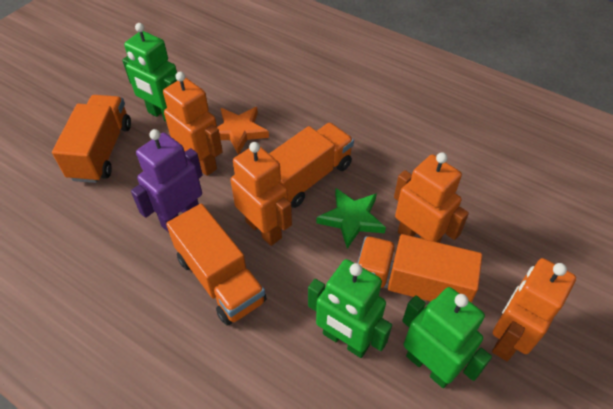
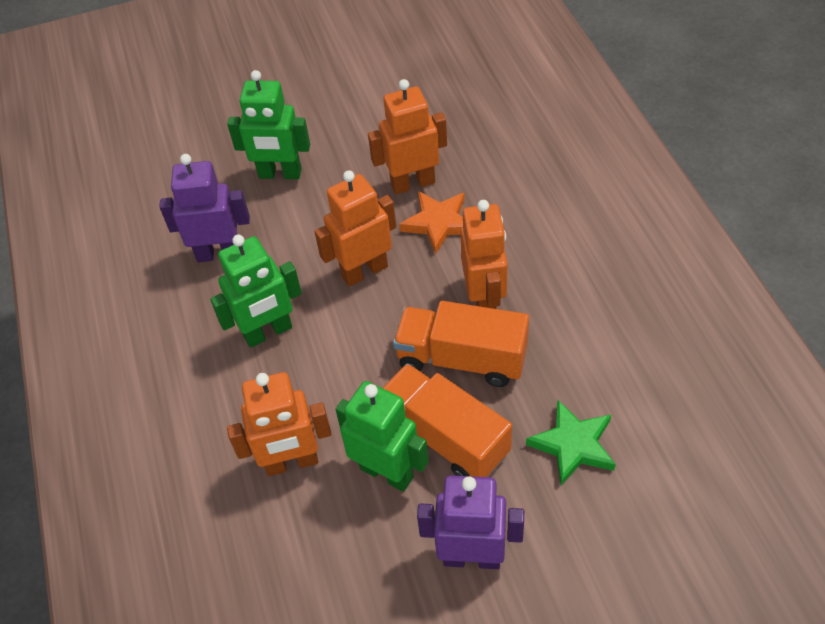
orange truck: [52,95,131,183] [166,204,267,326] [269,123,354,208] [358,234,482,302] = 4 -> [383,364,512,477] [393,301,529,387] = 2
purple robot: [131,129,203,232] = 1 -> [159,154,250,262] [417,475,524,569] = 2

